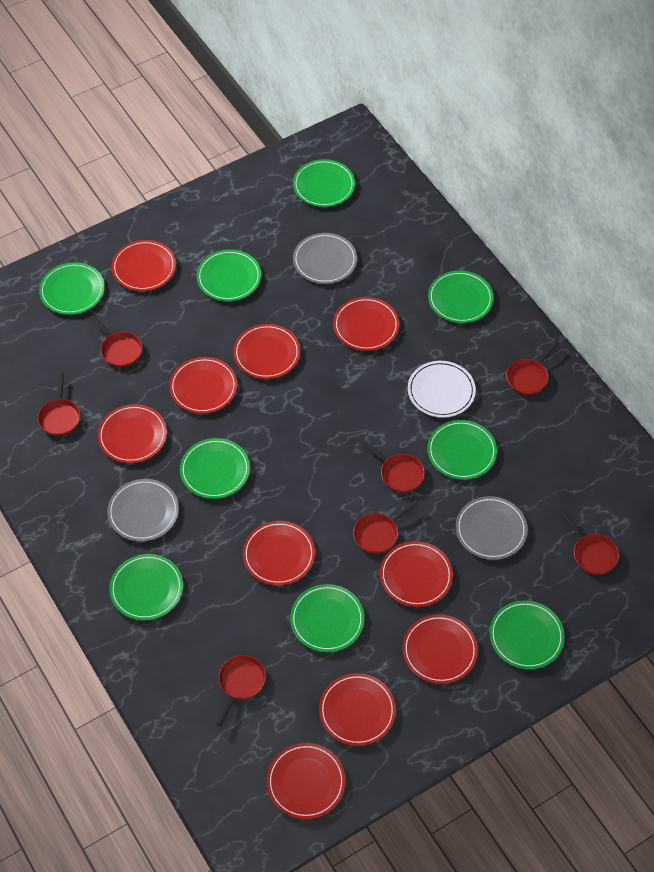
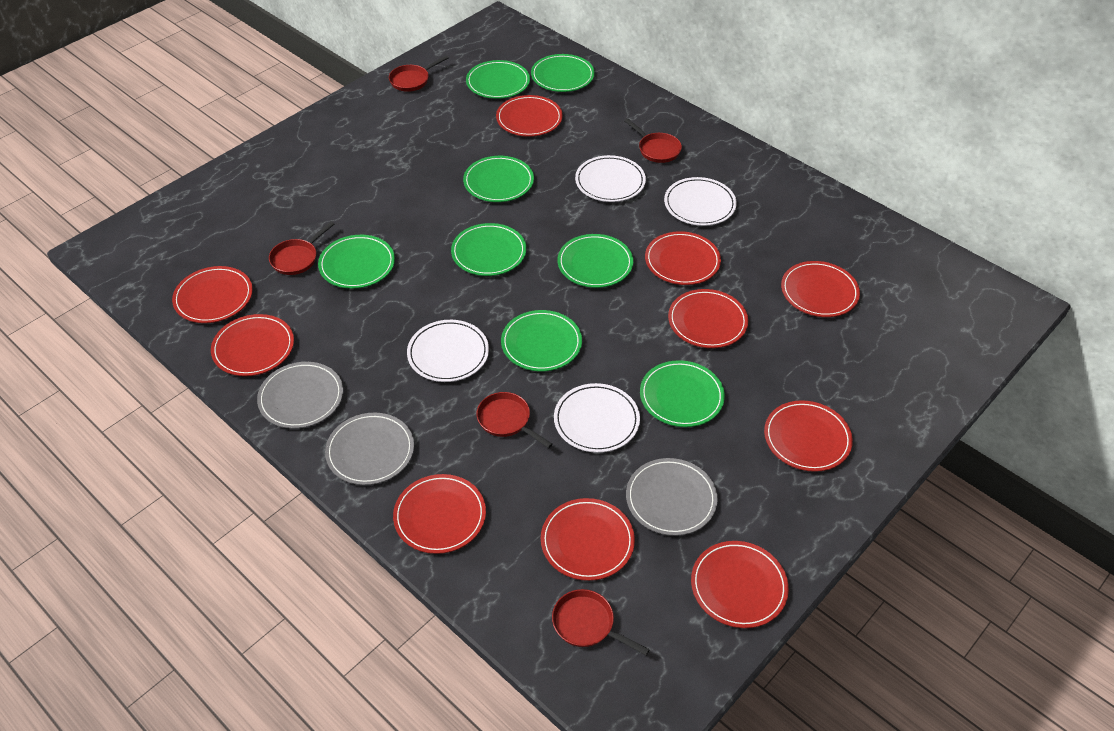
green plate: [39,262,105,315] [109,554,183,621] [180,438,250,499] [197,249,261,301] [290,584,365,652] [293,159,355,207] [427,420,497,480] [428,270,494,323] [489,601,565,669] = 9 -> [318,235,395,289] [451,223,526,276] [463,156,534,202] [466,60,530,99] [501,310,582,371] [531,54,595,92] [557,234,633,288] [640,360,725,427] = 8
red pan: [38,372,81,436] [90,315,142,367] [216,655,266,726] [353,500,418,554] [361,440,425,493] [506,341,558,395] [562,511,619,575] = 7 -> [269,221,334,275] [389,55,449,92] [476,392,553,448] [552,589,650,656] [624,118,682,163] = 5
white plate: [408,361,476,418] = 1 -> [407,320,489,382] [554,383,640,453] [575,155,646,202] [664,177,737,226] = 4

